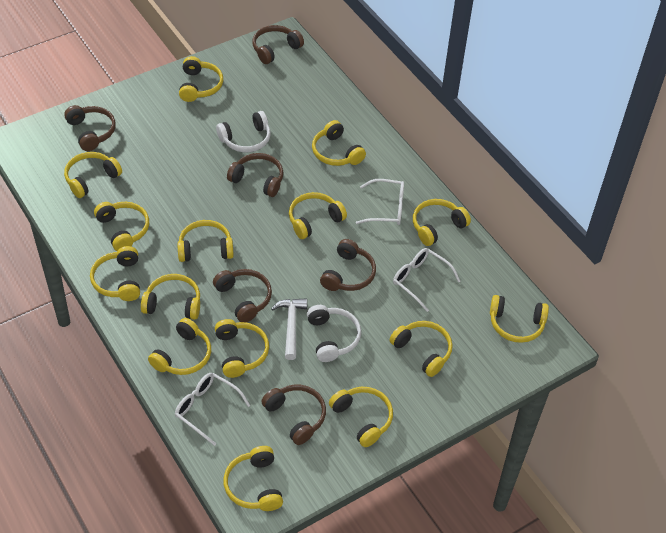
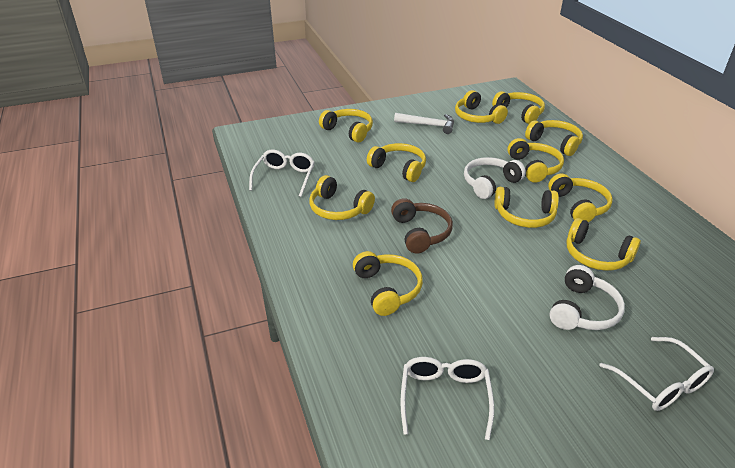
brown headphones: [64,105,116,151] [213,269,272,323] [227,153,283,197] [253,25,304,64] [261,385,326,445] [320,239,376,291] = 6 -> [391,198,453,254] = 1
yellow headphones: [64,152,122,198] [90,246,140,301] [94,202,149,251] [141,274,200,320] [148,318,211,375] [177,220,234,262] [179,56,223,102] [215,319,269,378] [223,446,283,511] [289,192,347,239] [312,120,366,166] [329,387,393,447] [389,321,453,377] [413,199,471,246] [490,295,549,343] = 15 -> [309,175,375,220] [319,109,373,143] [353,251,423,316] [367,143,426,182] [455,90,508,124] [492,91,545,124] [495,187,559,228] [508,138,564,183] [525,120,583,156] [548,174,613,222] [566,218,641,271] = 11

